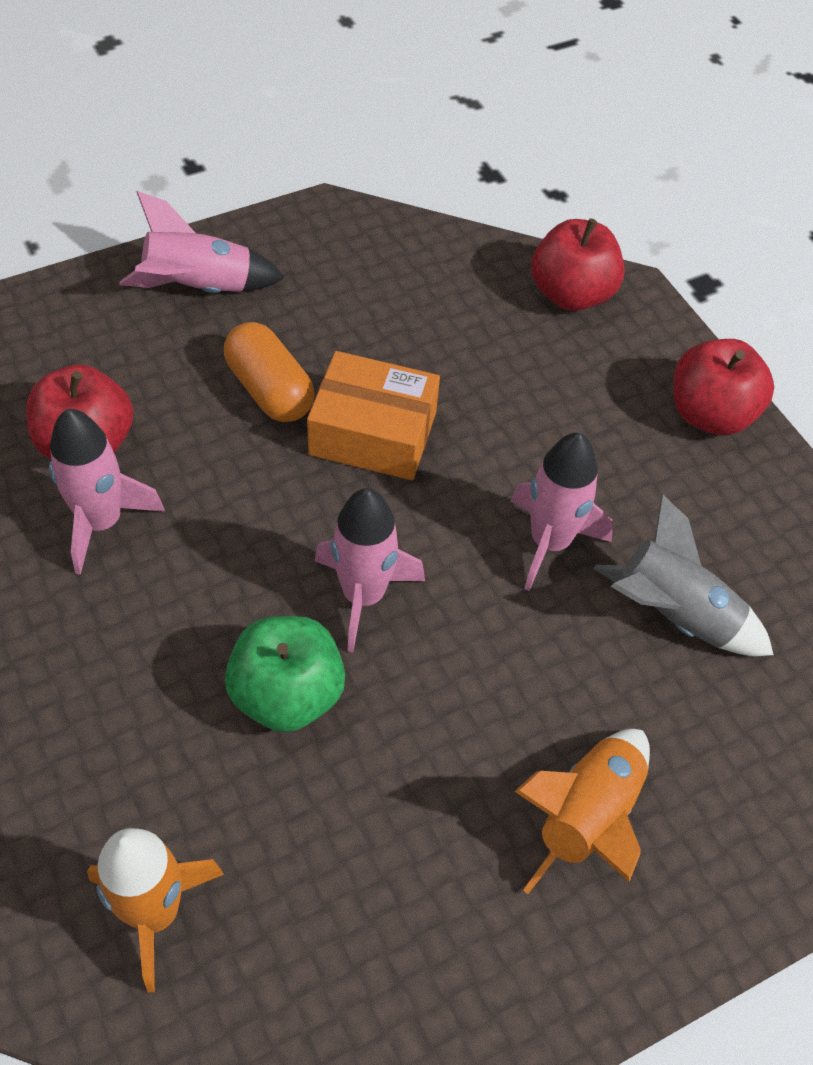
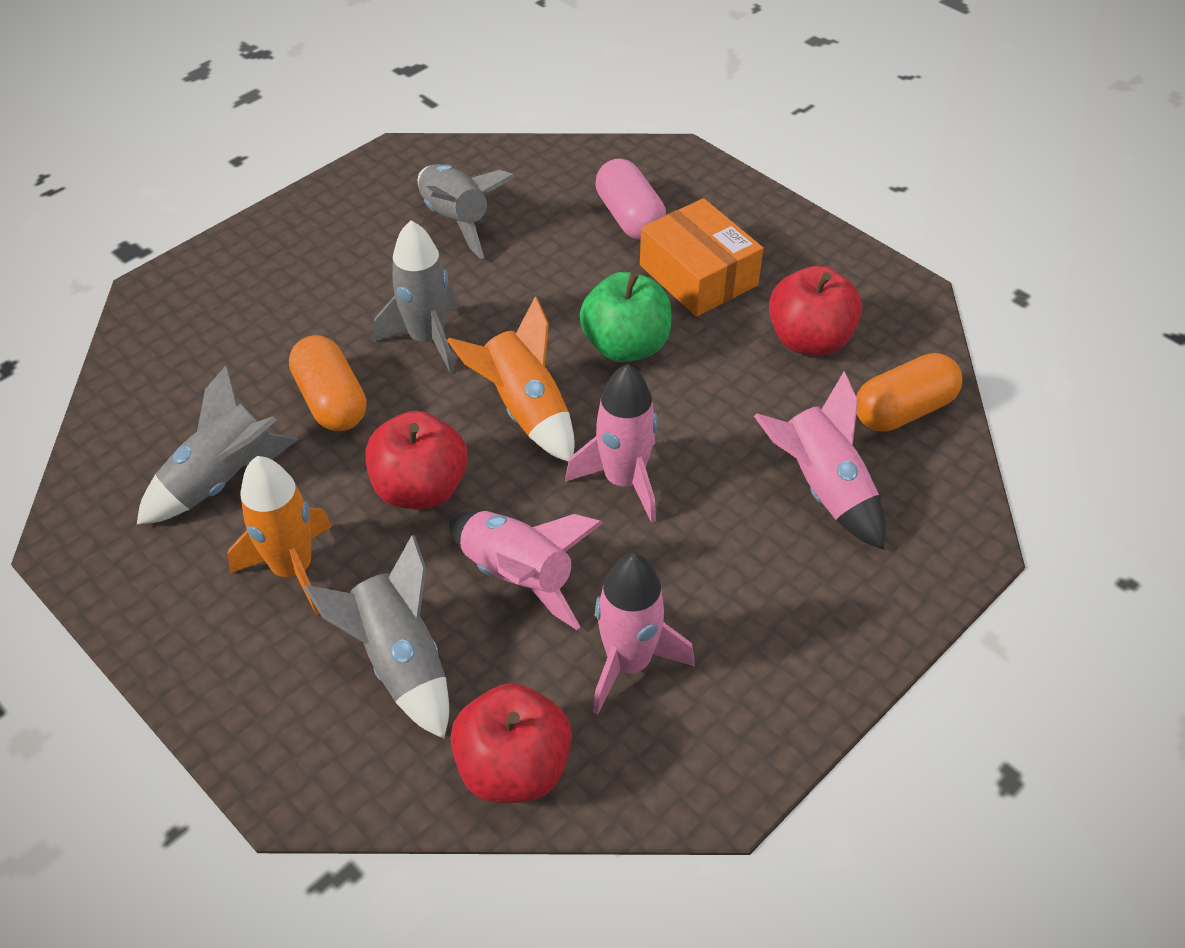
grey rocket: [594,494,774,656] = 1 -> [137,365,298,524] [304,535,449,739] [374,220,458,373] [418,164,515,259] = 4
orange capsule: [224,322,314,422] = 1 -> [289,335,366,431] [856,353,963,432] = 2
pink capsule: none = 0 -> [595,158,666,240] = 1

